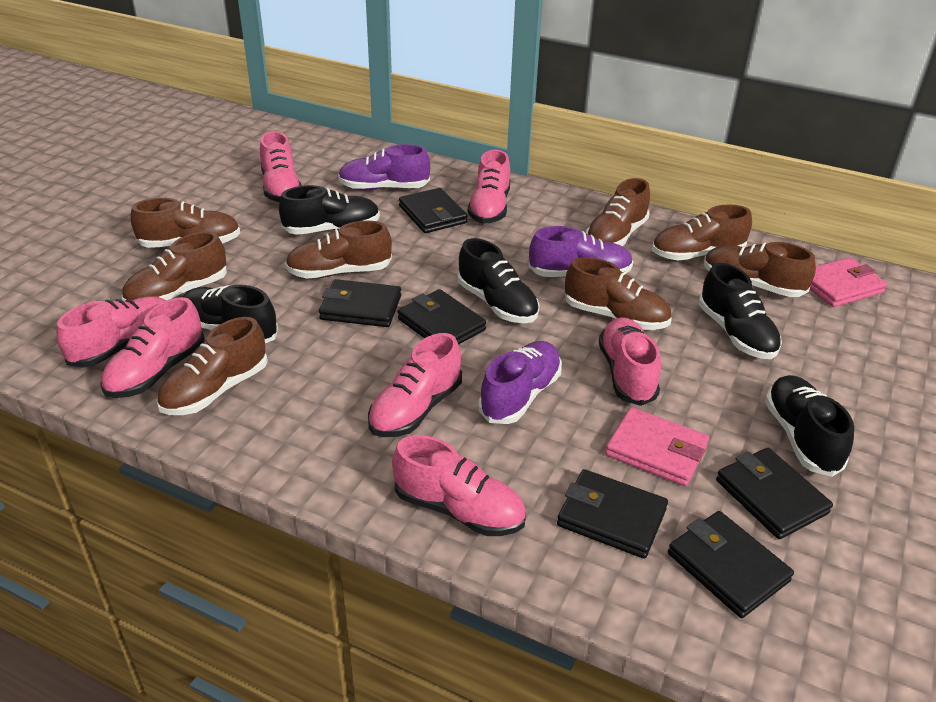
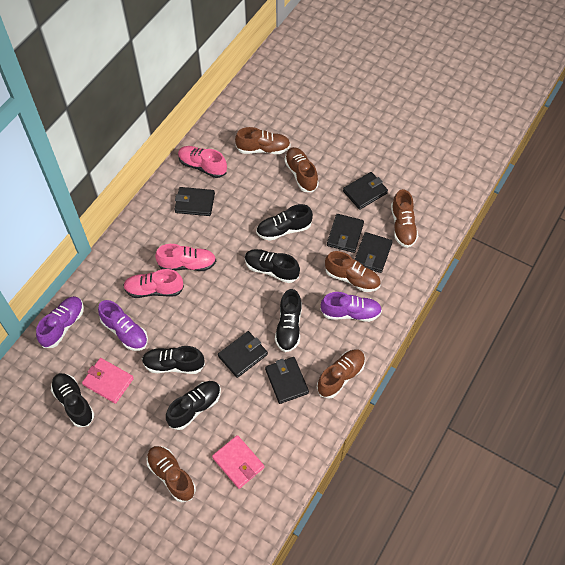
black shoe: [182,285,278,343] [279,185,380,235] [458,238,540,323] [699,263,782,359] [765,375,854,477] = 5 -> [51,373,94,427] [142,346,205,374] [166,381,221,430] [245,249,300,283] [256,204,313,241] [275,289,302,352] = 6
brown shoe: [122,231,227,301] [130,198,240,248] [156,317,268,415] [285,221,392,279] [565,257,672,330] [586,178,650,246] [652,205,752,260] [704,242,816,297] = 8 -> [147,446,196,502] [235,127,291,154] [284,147,319,192] [317,349,365,399] [325,251,381,292] [391,189,418,248] = 6
pink shoe: [56,296,167,368] [100,297,205,398] [260,131,301,202] [368,333,462,437] [392,435,526,536] [468,149,510,224] [599,317,661,406] = 7 -> [123,269,184,298] [155,244,216,271] [178,146,227,178] = 3

